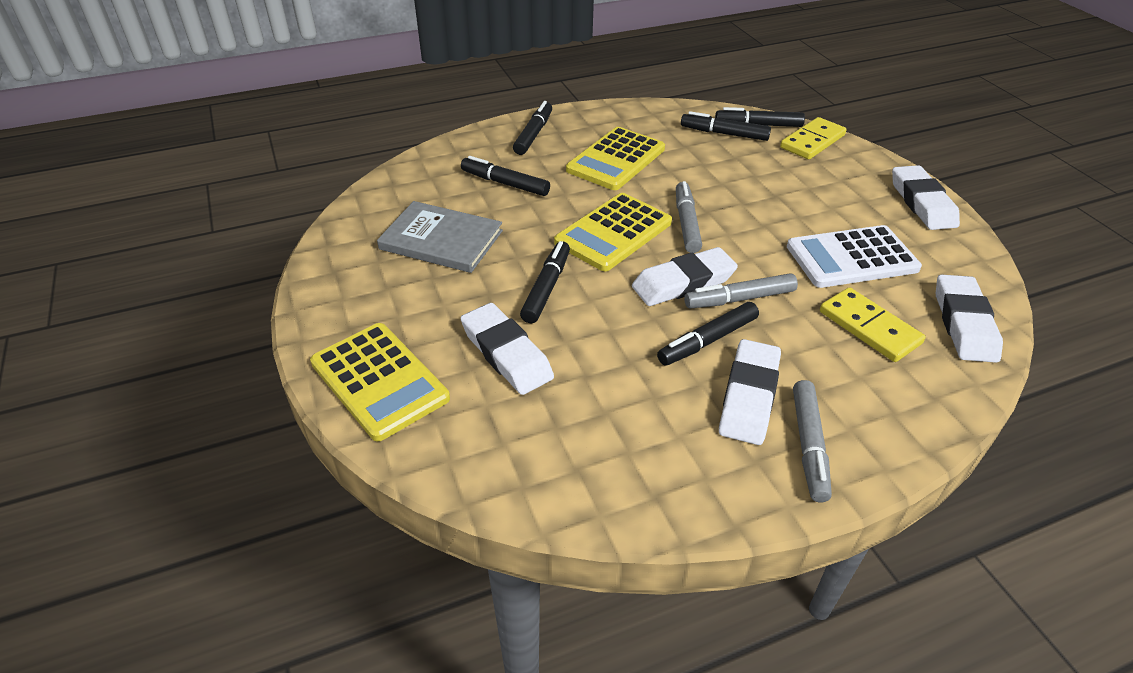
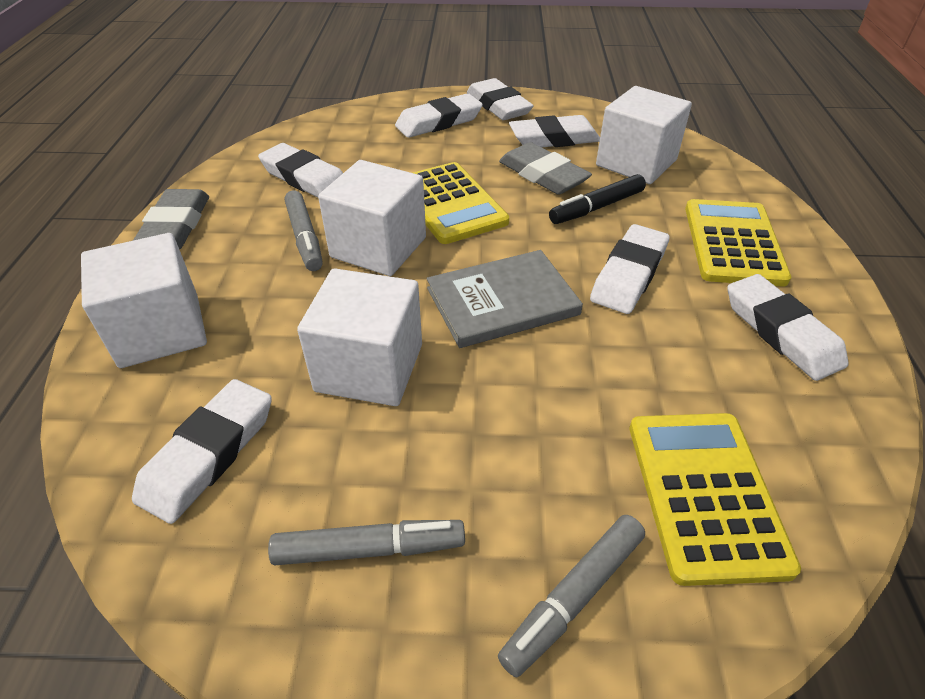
black marker: [461,156,550,196] [513,101,552,155] [520,241,570,323] [657,302,759,366] [681,111,771,141] [715,107,805,127] = 6 -> [549,174,646,224] = 1
grey eraser: none = 0 -> [133,189,209,249] [499,142,592,195] = 2
white calculator: [787,225,922,288] = 1 -> none = 0
white cube: none = 0 -> [81,233,207,368] [297,268,422,406] [318,160,426,276] [596,86,692,184] = 4
white eraser: [460,303,554,395] [632,247,738,306] [719,339,781,445] [892,165,960,230] [935,274,1003,363] = 5 -> [132,379,272,524] [258,143,343,197] [395,93,483,138] [467,78,534,120] [509,115,600,147] [590,224,670,314] [727,274,848,381] = 7
yellow domino: [780,117,847,160] [820,287,926,362] = 2 -> none = 0

